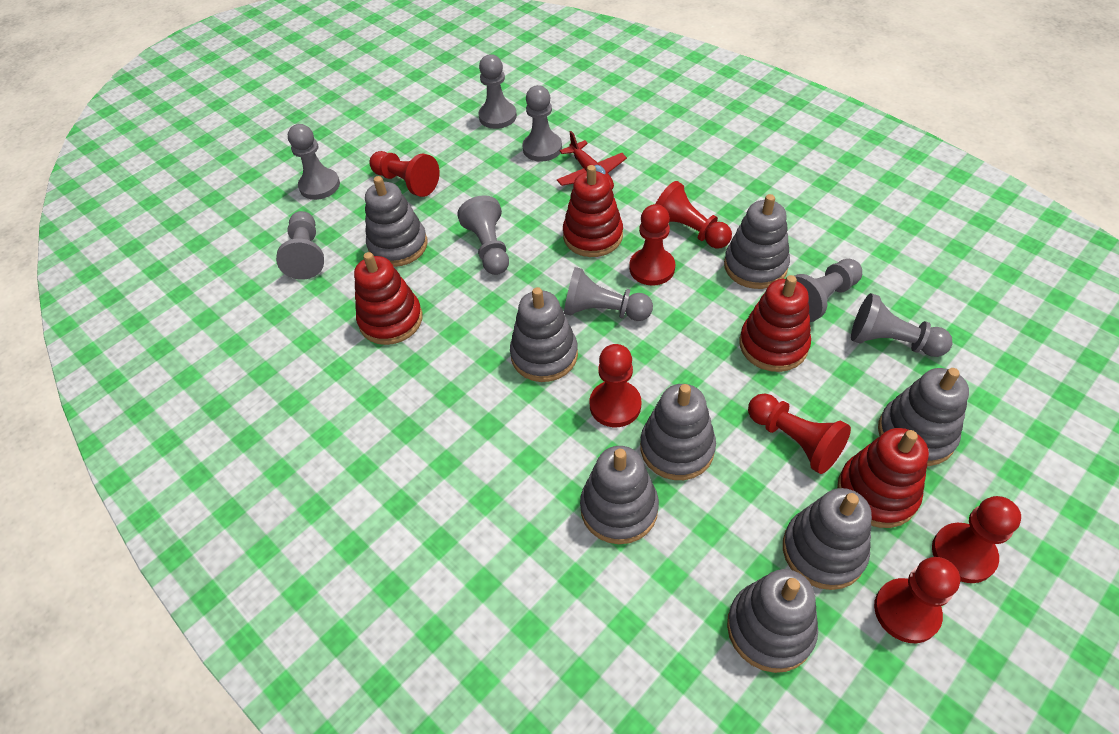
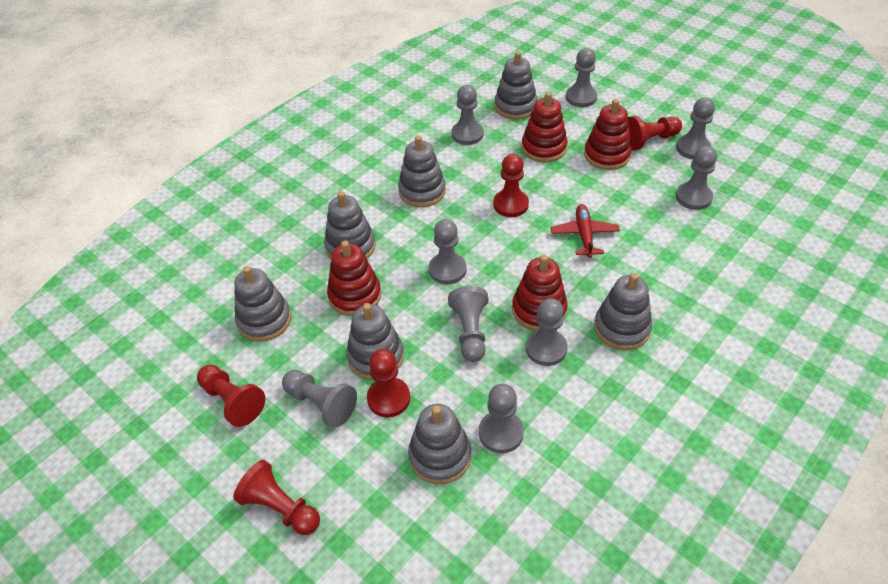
grey pawn: [276,211,324,280] [288,124,340,200] [457,195,509,275] [478,54,517,129] [522,85,562,162] [564,267,653,321] [795,259,862,322] [851,293,953,357] = 8 -> [282,370,357,428] [429,219,467,284] [448,286,489,362] [451,85,484,145] [479,384,524,453] [526,298,568,366] [566,48,597,107] [676,98,715,159] [676,146,717,210] = 9
grey stacking toy: [365,176,428,267] [510,287,578,382] [580,446,659,544] [640,384,716,480] [724,194,790,289] [727,569,818,673] [783,488,872,590] [878,368,969,466] = 8 -> [234,266,291,342] [324,191,376,259] [346,303,404,380] [398,135,446,207] [408,404,471,484] [494,51,538,120] [594,273,652,350] = 7
red pawn: [369,151,439,197] [590,344,641,427] [629,204,675,286] [656,181,732,249] [748,393,851,474] [874,557,960,643] [932,496,1021,583] = 7 -> [197,365,265,427] [233,460,320,535] [367,349,410,417] [493,154,529,217] [627,116,682,150] = 5

